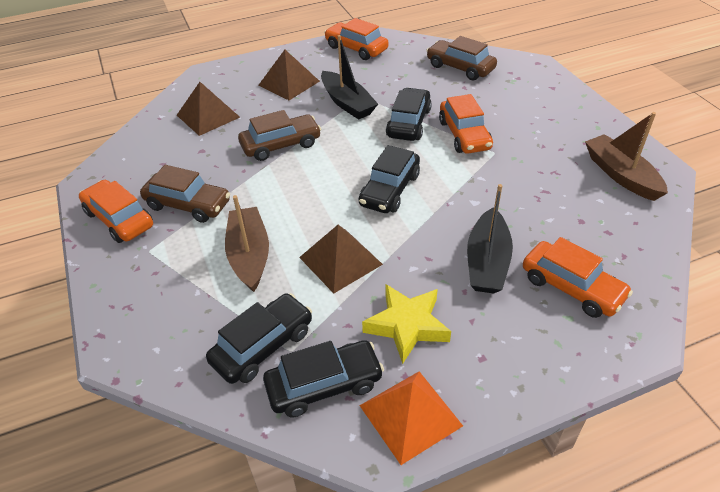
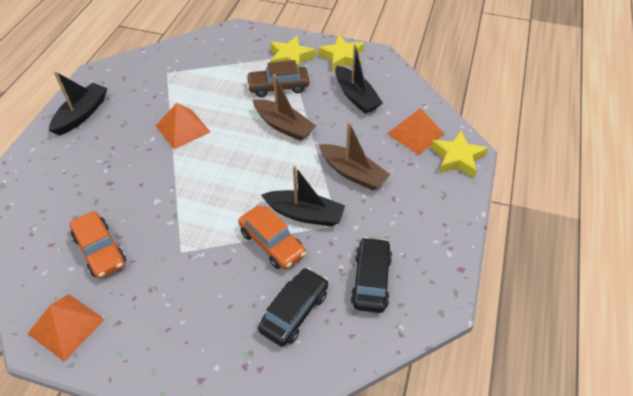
black boat: [321,35,378,119] [467,184,513,294] = 2 -> [49,71,107,136] [261,166,345,226] [335,44,383,114] = 3
black car: [206,293,312,384] [263,340,384,417] [359,145,420,213] [386,88,432,141] = 4 -> [258,268,328,347] [350,237,392,313] = 2
brown car: [140,165,230,223] [238,110,321,161] [426,36,497,81] = 3 -> [246,60,309,97] = 1
brown pyramid: [177,82,240,136] [258,50,320,100] [299,225,383,293] = 3 -> none = 0
orange car: [79,180,153,243] [324,18,389,60] [439,94,493,154] [523,237,633,318] = 4 -> [70,211,126,279] [238,205,306,270] = 2
orange pyramid: [359,371,463,465] = 1 -> [28,294,105,361] [156,103,210,149] [387,108,444,155] = 3
yellow star: [362,284,451,364] = 1 -> [270,36,315,67] [318,35,364,72] [431,131,488,178] = 3

